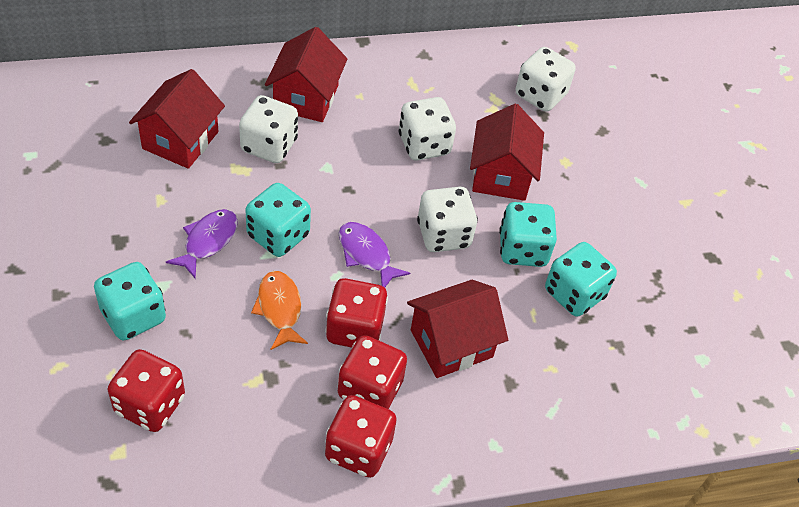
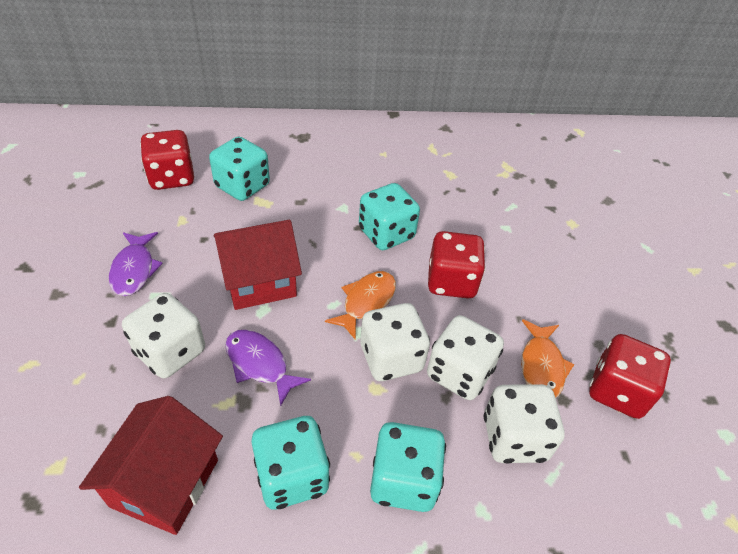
orange fish: [251,271,308,350] = 1 -> [325,271,396,340] [521,319,574,398] = 2
red dice: [108,349,185,432] [325,278,388,348] [325,395,397,478] [338,335,407,409] = 4 -> [140,130,194,190] [428,231,486,298] [589,334,671,419] = 3
red house: [129,69,225,169] [265,27,347,122] [407,279,508,378] [470,104,544,201] = 4 -> [79,396,223,535] [214,220,302,310] = 2

